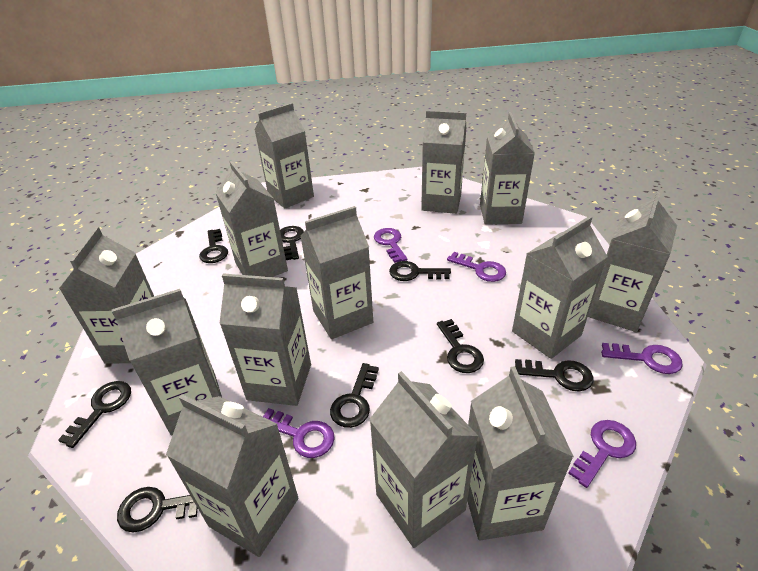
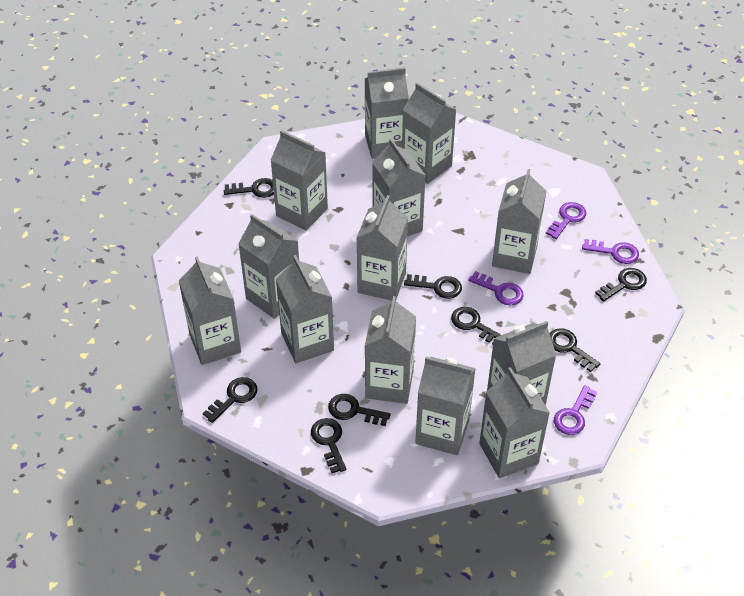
purple key: [262,408,335,458] [374,228,407,263] [447,252,506,282] [568,420,636,488] [601,343,683,374] = 5 -> [468,271,524,305] [546,202,586,239] [554,385,597,435] [582,239,639,264] = 4

